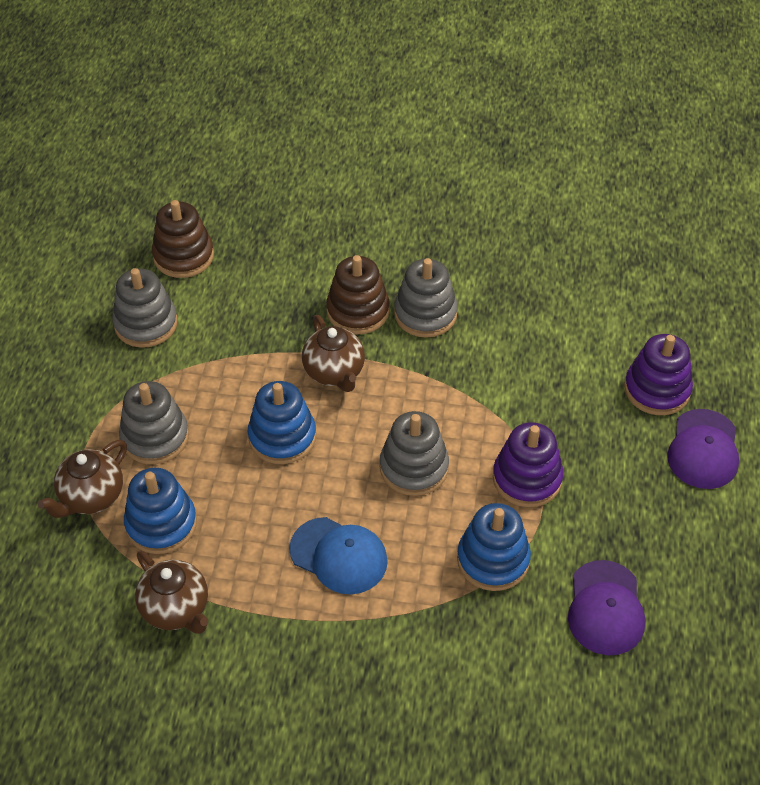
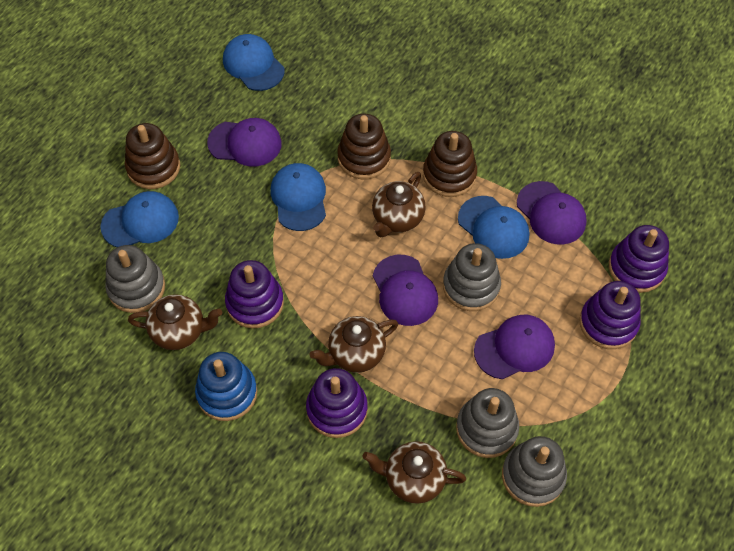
blue cap: [289,517,388,594] = 1 -> [100,191,179,247] [223,34,285,91] [270,163,326,231] [458,196,529,259] = 4
blue stacking toy: [124,468,197,554] [248,381,316,464] [457,503,531,591] = 3 -> [195,352,257,421] = 1
brown stacking toy: [152,200,214,278] [326,255,390,335] = 2 -> [125,123,180,189] [337,114,391,179] [423,131,477,197] = 3
brown teapot: [38,440,127,518] [135,551,208,634] [302,315,365,392] = 3 -> [128,295,222,350] [310,316,398,373] [362,441,466,504] [372,172,426,237] = 4
purple cap: [568,560,645,655] [667,409,739,489] = 2 -> [207,118,282,167] [373,255,438,326] [474,315,555,379] [517,181,587,245] = 4
purple stacking toy: [493,422,564,507] [624,334,693,415] = 2 -> [225,260,284,328] [306,368,368,438] [579,281,641,349] [609,225,669,293] = 4

